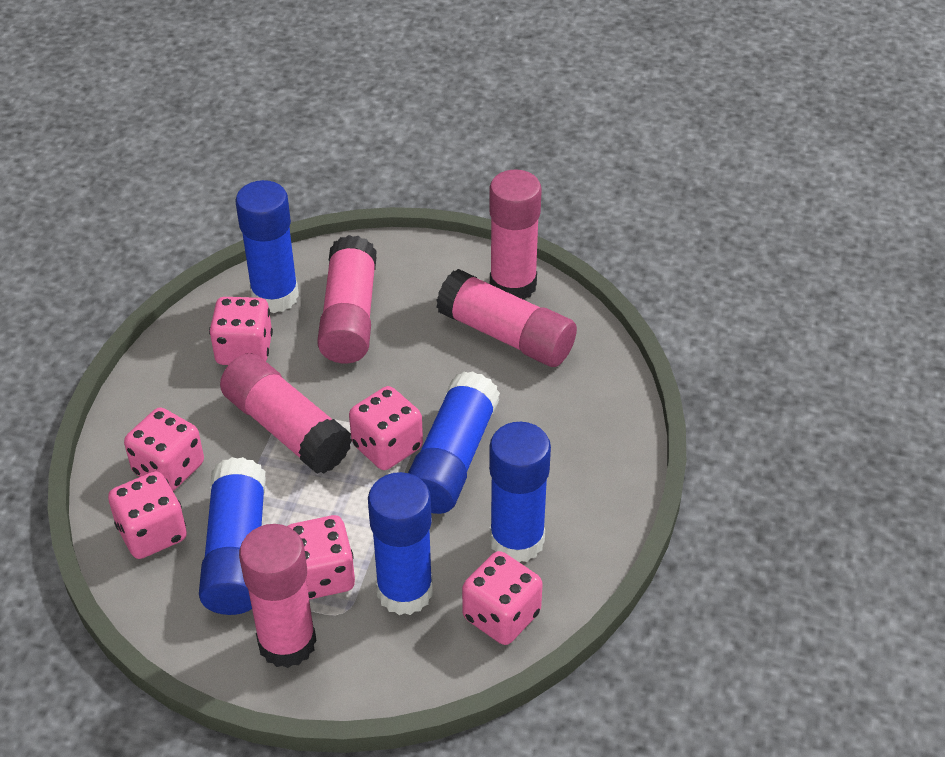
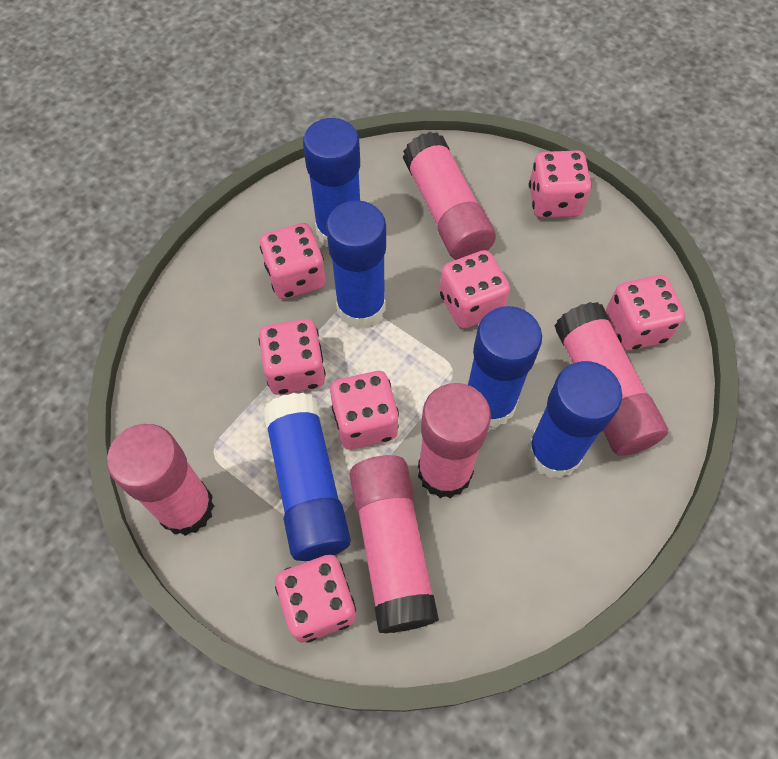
pink dice: [108,471,187,559] [124,407,204,491] [209,297,273,365] [287,515,355,600] [349,386,423,470] [462,551,543,645] = 6 -> [258,319,326,395] [260,223,326,299] [275,555,356,643] [330,371,399,449] [440,250,510,329] [529,150,592,218] [606,275,685,351] = 7

